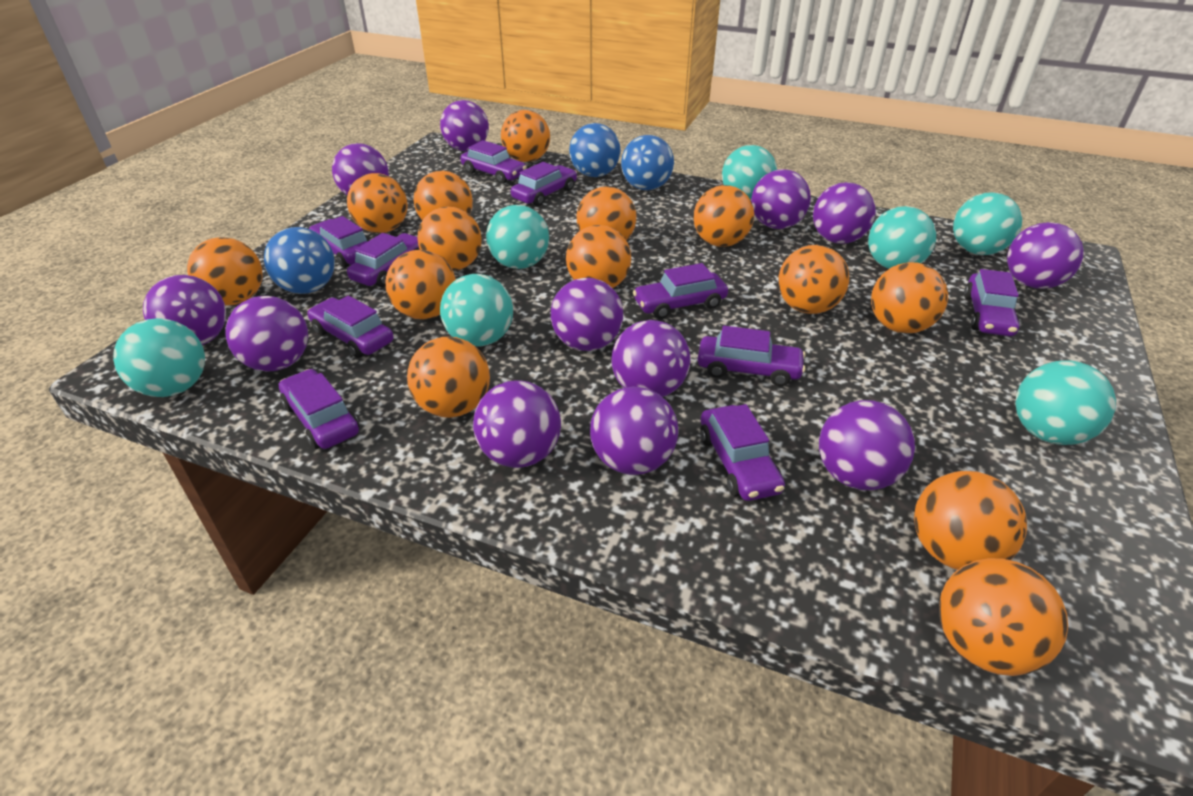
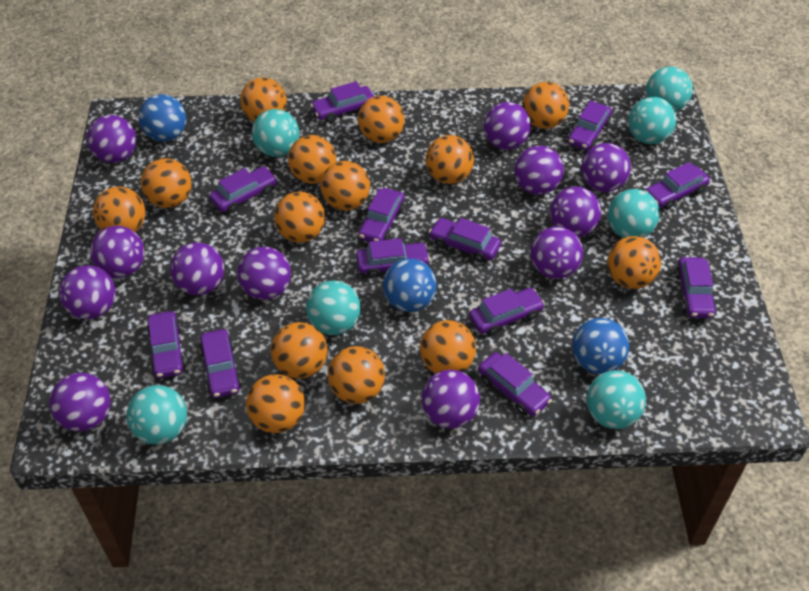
purple car: [279,369,359,449] [307,295,393,358] [309,216,368,268] [347,233,420,287] [460,140,527,184] [511,162,577,206] [633,263,728,319] [698,326,806,386] [700,404,785,501] [964,269,1020,336] = 10 -> [147,311,186,378] [199,329,241,398] [209,166,277,213] [310,81,374,123] [356,238,430,278] [359,188,405,242] [429,218,501,263] [469,288,545,336] [478,352,552,416] [568,101,612,150] [645,162,710,210] [676,257,716,318] = 12

